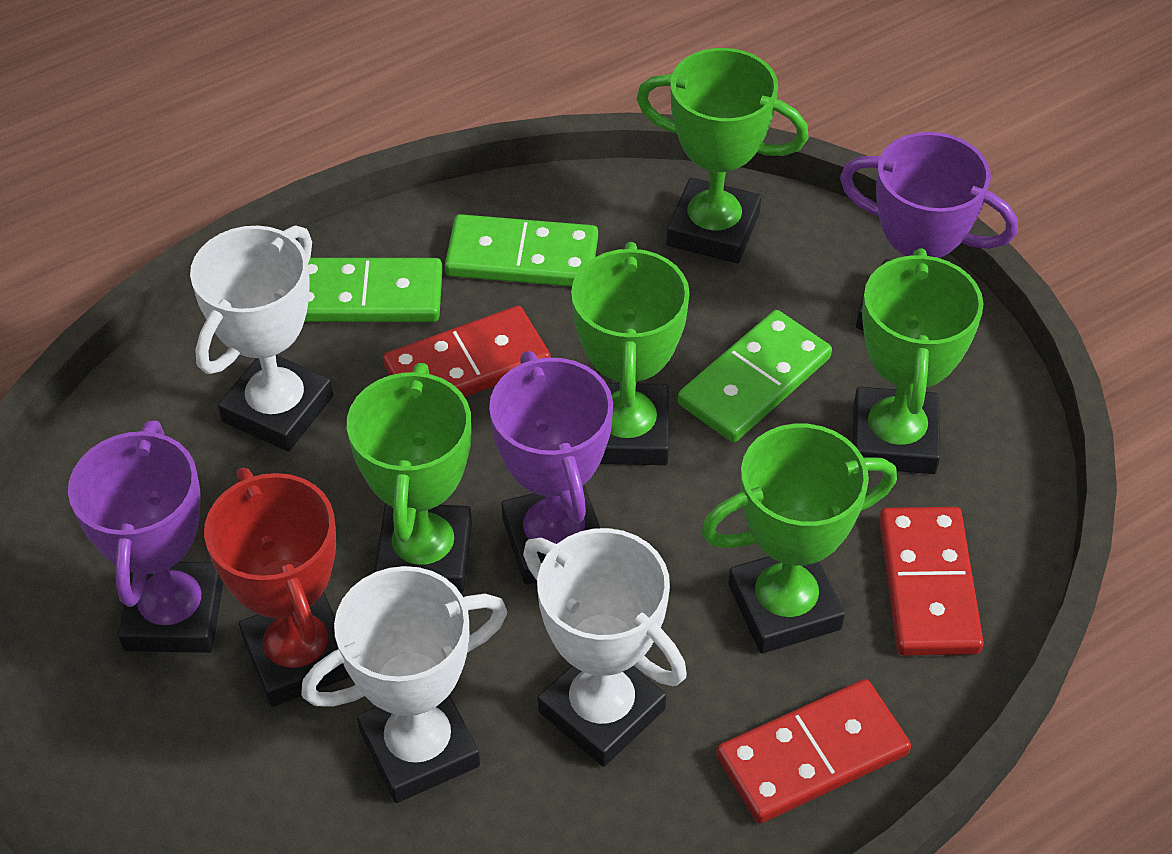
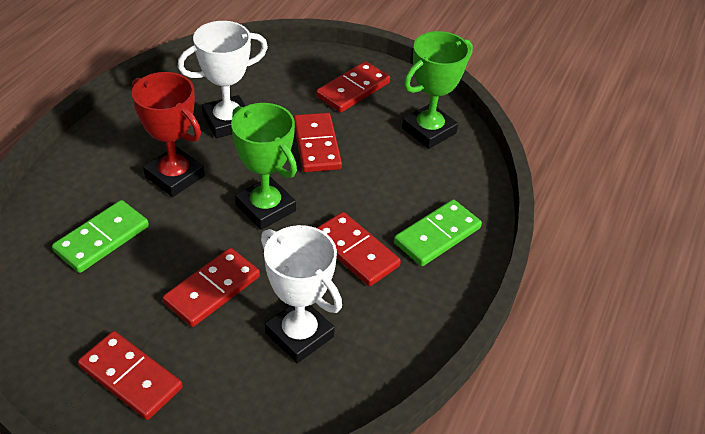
green domino: [304,258,443,322] [445,214,598,287] [678,310,832,442] = 3 -> [52,200,149,273] [394,199,482,266] = 2
green trophy: [347,363,472,593] [571,242,690,465] [636,48,809,264] [701,424,897,653] [853,248,984,474] = 5 -> [231,103,297,230] [402,31,473,149] = 2
purple trophy: [68,420,223,653] [489,351,613,585] [840,132,1018,331] = 3 -> none = 0
red domino: [383,306,551,397] [716,679,911,823] [879,507,984,656] = 3 -> [78,331,183,420] [163,248,260,327] [293,113,342,172] [316,61,390,112] [317,212,401,286] = 5
white trophy: [190,225,333,451] [301,566,507,803] [523,528,687,767] = 3 -> [178,21,268,138] [261,225,342,363] = 2

